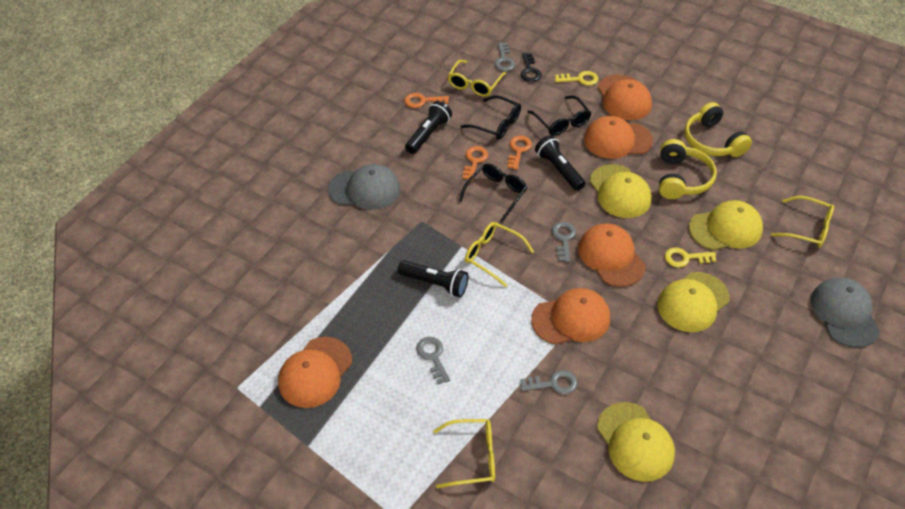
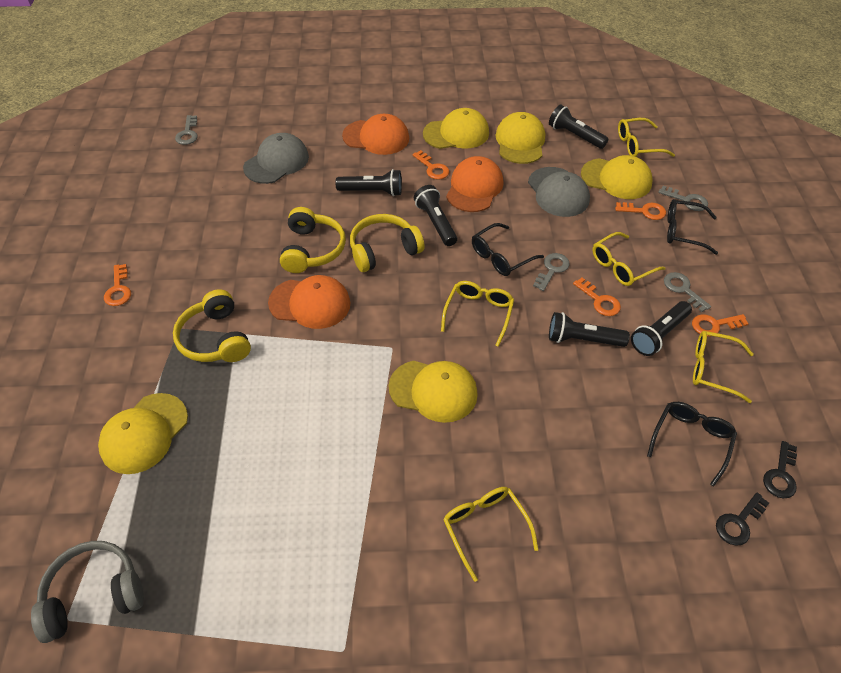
black flashlight: [398,260,468,297] [405,101,452,154] [535,135,586,191] = 3 -> [335,169,402,196] [414,185,457,246] [549,105,608,149] [549,312,630,347] [631,301,692,356] = 5
black key: [521,53,542,82] = 1 -> [716,493,769,546] [763,441,797,498] = 2
grey headphones: none = 0 -> [31,541,144,643] = 1
orange cap: [278,337,352,408] [531,288,610,345] [578,223,645,287] [584,116,653,159] [598,74,652,120] = 5 -> [268,275,350,329] [342,114,409,155] [446,156,504,212] = 3
orange key: [404,93,449,108] [463,146,488,181] [507,136,532,170] = 3 -> [104,264,131,306] [412,150,449,180] [573,278,621,316] [615,202,666,220] [692,314,749,337] = 5
yellow cap: [590,164,652,218] [597,402,675,482] [657,272,730,332] [689,200,763,250] = 4 -> [98,393,188,474] [388,361,478,423] [423,108,489,149] [495,112,545,164] [581,155,653,199] = 5
yellow glasses: [433,419,495,488] [448,60,506,97] [465,222,534,287] [771,196,834,248] = 4 -> [441,281,514,347] [443,487,539,582] [592,232,666,286] [618,118,675,157] [693,331,754,403] = 5
yellow headphones: [659,139,717,199] [684,102,752,157] = 2 -> [173,289,251,362] [280,207,346,273] [350,214,425,272] = 3
yellow key: [555,71,598,86] [664,247,717,268] = 2 -> none = 0

